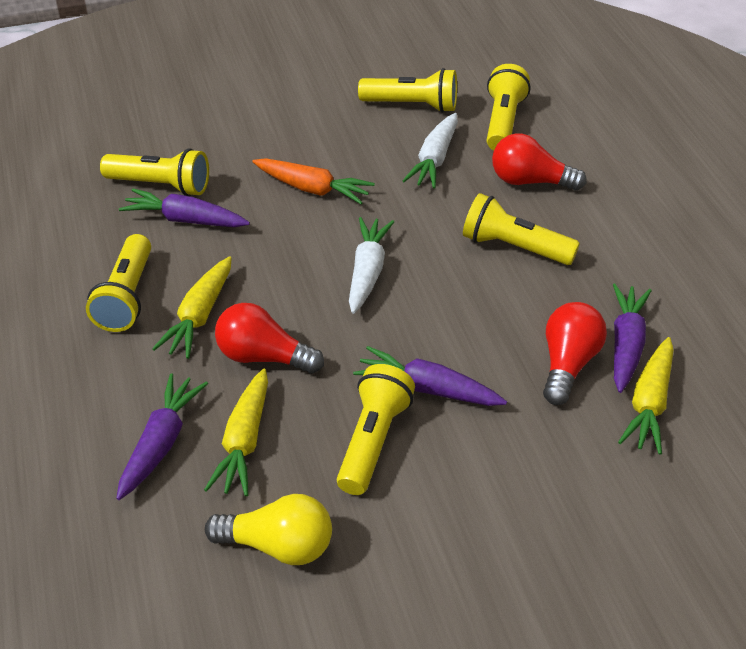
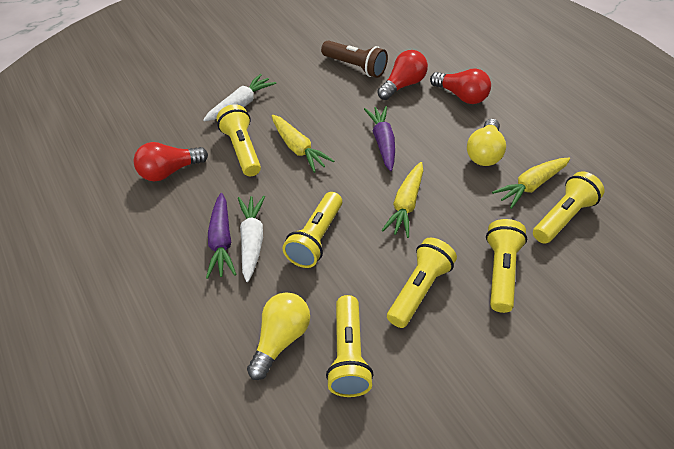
brown flashlight: none = 0 -> [321,40,388,78] = 1
orange carrot: [252,158,375,204] = 1 -> none = 0
purple carrot: [116,373,208,500] [119,189,250,227] [353,346,507,406] [613,284,652,393] = 4 -> [206,193,237,279] [364,106,395,171] = 2
yellow light bulb: [205,494,332,565] = 1 -> [247,292,310,380] [467,119,506,166] = 2

